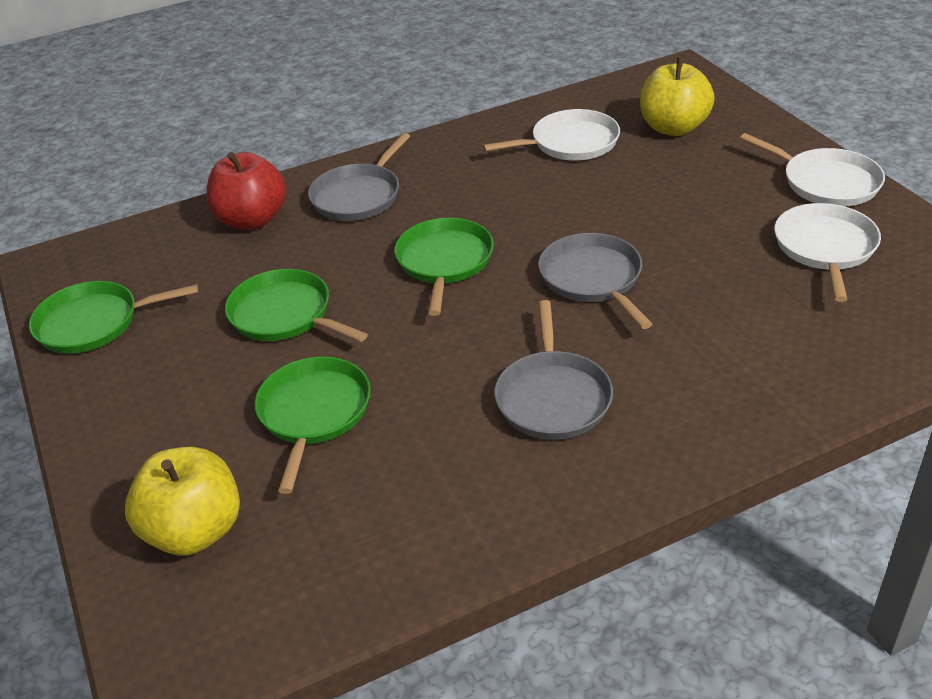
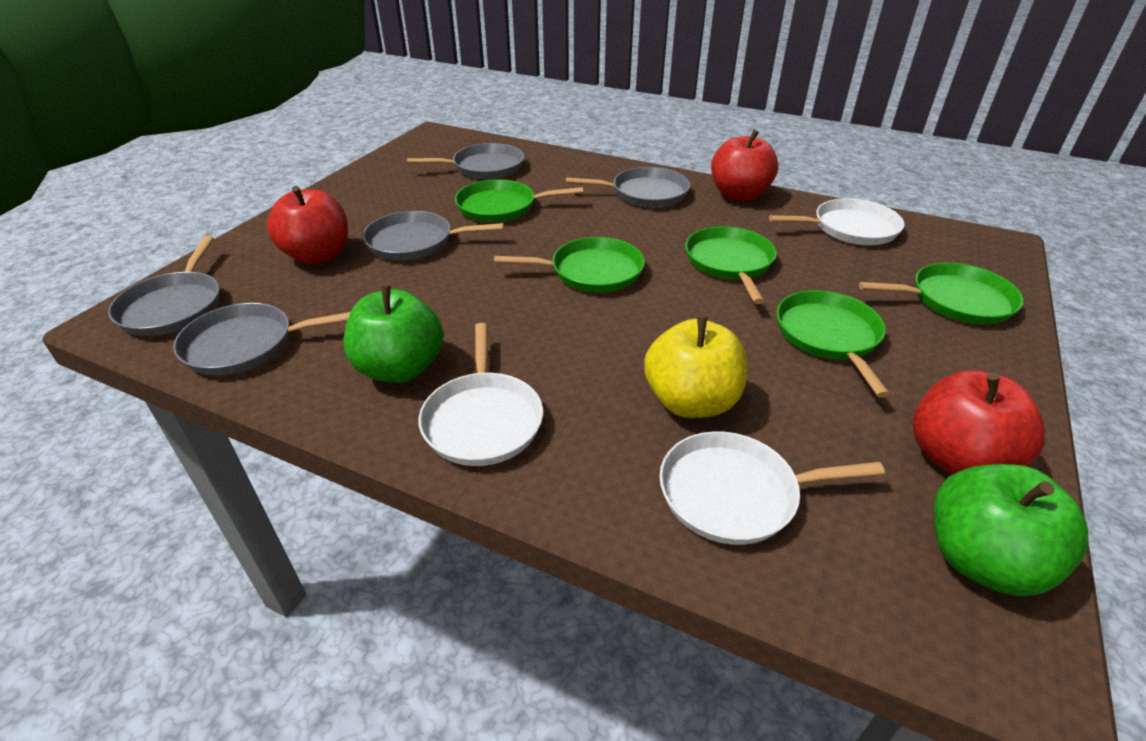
green apple: none = 0 -> [344,284,443,383] [934,464,1088,596] = 2
green pan: [29,281,198,353] [225,269,368,342] [255,356,371,494] [395,218,494,316] = 4 -> [455,179,583,222] [494,237,645,292] [685,226,777,304] [776,290,890,398] [859,262,1024,324] = 5
grey pan: [308,133,410,221] [494,300,613,440] [539,233,652,329] = 3 -> [108,236,219,336] [173,303,351,375] [363,211,504,260] [407,143,524,179] [566,167,690,207] = 5
red apple: [207,152,286,230] = 1 -> [267,186,348,265] [711,130,778,202] [913,370,1045,475] = 3
yellow apple: [125,447,240,556] [640,57,715,136] = 2 -> [644,315,747,418] = 1

